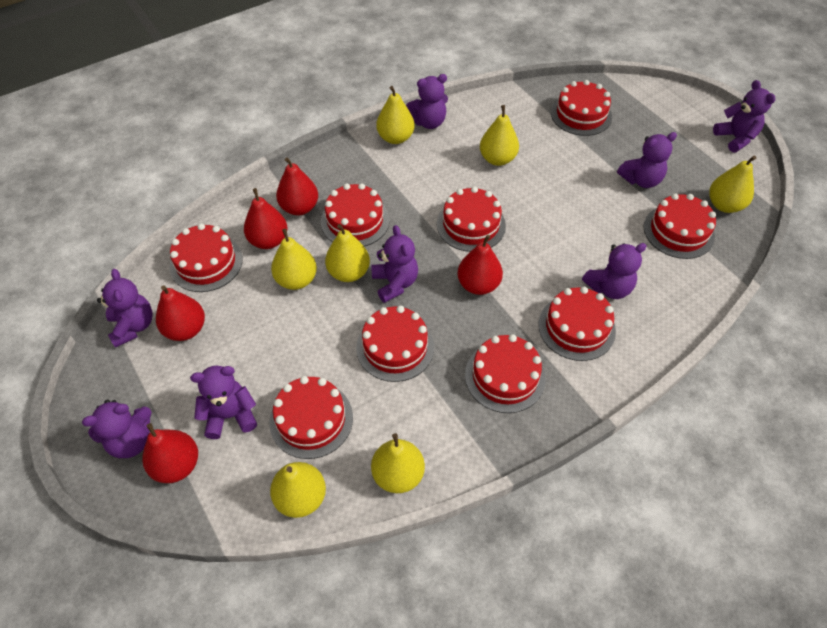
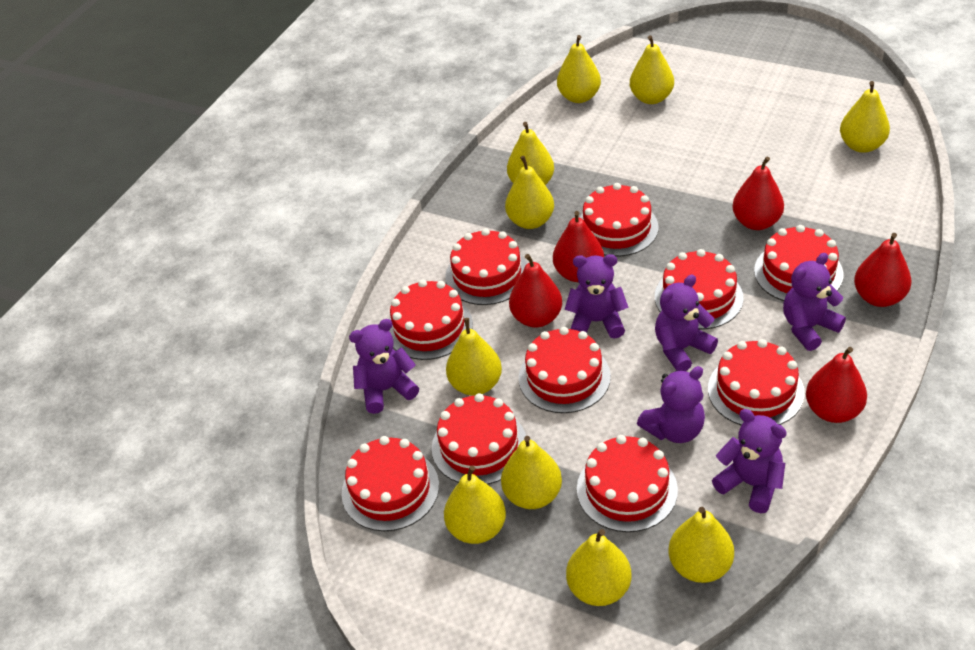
purple teddy bear: [82,400,152,458] [97,269,153,348] [190,366,257,439] [372,225,418,303] [406,74,448,129] [582,243,646,299] [617,132,677,188] [713,80,775,152] = 8 -> [349,319,419,414] [565,254,629,339] [637,366,705,443] [655,275,718,371] [712,409,787,513] [783,253,846,351] = 6
red cake: [170,223,243,292] [269,376,353,459] [321,183,389,247] [356,306,434,382] [437,186,506,252] [465,334,545,413] [538,287,616,361] [551,80,612,136] [644,194,716,259] = 9 -> [342,436,439,531] [389,279,473,360] [432,393,526,484] [445,228,527,305] [519,327,611,413] [577,435,678,532] [579,183,658,257] [655,249,743,330] [708,339,805,425] [754,225,844,301] = 10
yellow pear: [270,462,326,518] [271,229,317,290] [325,224,370,282] [371,433,425,493] [376,86,415,144] [480,105,519,166] [709,156,756,213] = 7 -> [444,466,506,544] [446,318,502,396] [501,436,562,509] [505,156,554,229] [507,122,554,185] [557,35,601,103] [566,529,631,606] [630,35,674,104] [669,507,734,583] [840,81,890,153] = 10

